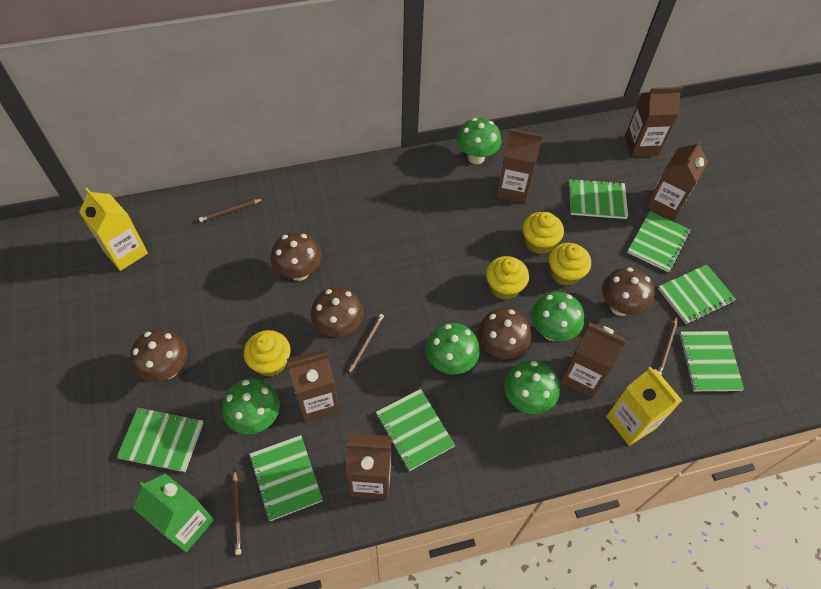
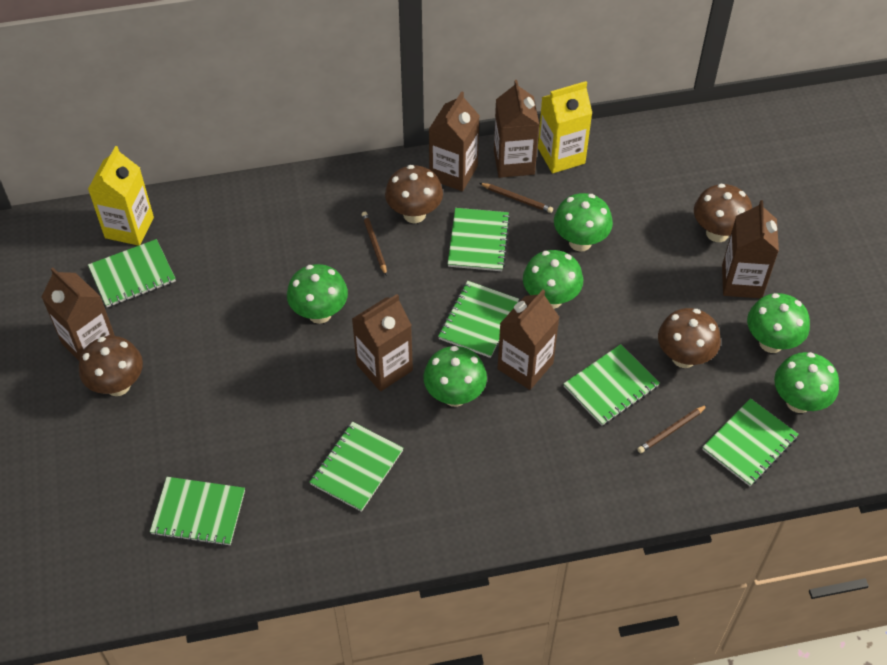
brown mushroom: [130,329,187,382] [271,232,322,281] [311,287,364,337] [478,308,531,359] [602,267,655,316] = 5 -> [79,336,143,396] [385,165,443,223] [658,308,721,368] [694,184,752,242] = 4
brown pencil: [199,199,263,222] [232,469,241,555] [348,314,384,374] [657,317,677,375] = 4 -> [362,212,387,276] [480,183,553,213] [637,405,707,453] = 3
green carton: [133,474,214,552] = 1 -> none = 0
green mushroom: [222,378,280,434] [426,323,480,374] [456,118,501,164] [504,360,560,414] [531,292,584,341] = 5 -> [287,264,348,324] [423,346,487,407] [523,250,583,309] [554,193,613,252] [747,293,810,353] [774,352,839,413] = 6
yellow cupcake: [244,330,291,377] [486,256,529,300] [523,212,564,254] [549,243,591,286] = 4 -> none = 0

